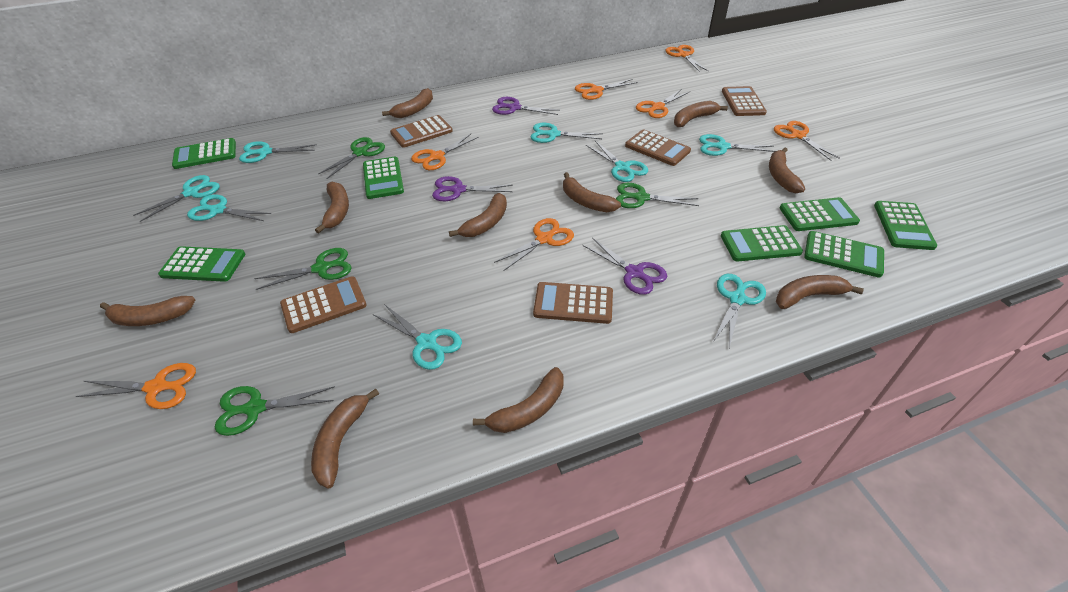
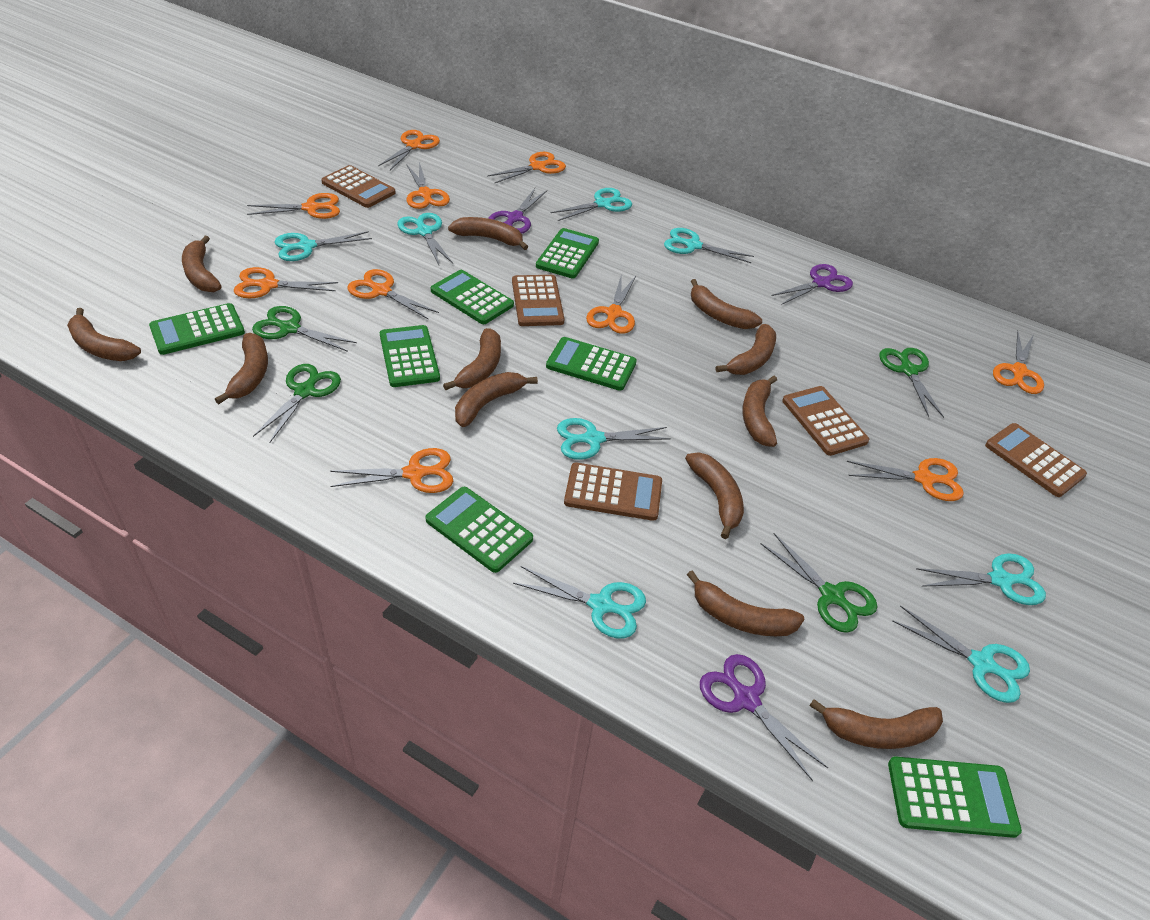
brown banana: [100,296,195,326] [311,389,379,488] [315,182,349,234] [382,88,433,118] [449,193,507,237] [473,367,564,433] [563,172,621,212] [674,101,728,127] [769,148,805,193] [776,275,864,309] = 10 -> [67,308,141,361] [182,236,221,292] [215,333,268,404] [443,328,501,390] [448,217,528,250] [455,372,538,427] [685,452,744,539] [687,570,804,636] [691,279,762,329] [716,324,776,375] [742,376,777,447] [810,699,943,749] = 12
orange scissors: [75,363,196,409] [411,134,479,170] [494,218,574,271] [575,79,638,100] [636,89,689,118] [665,45,708,72] [774,121,840,161] = 7 -> [234,267,338,298] [247,193,340,219] [330,448,453,493] [347,269,439,320] [378,130,440,170] [407,162,450,209] [487,152,566,184] [586,274,636,334] [847,458,964,501] [993,331,1044,394] = 10

